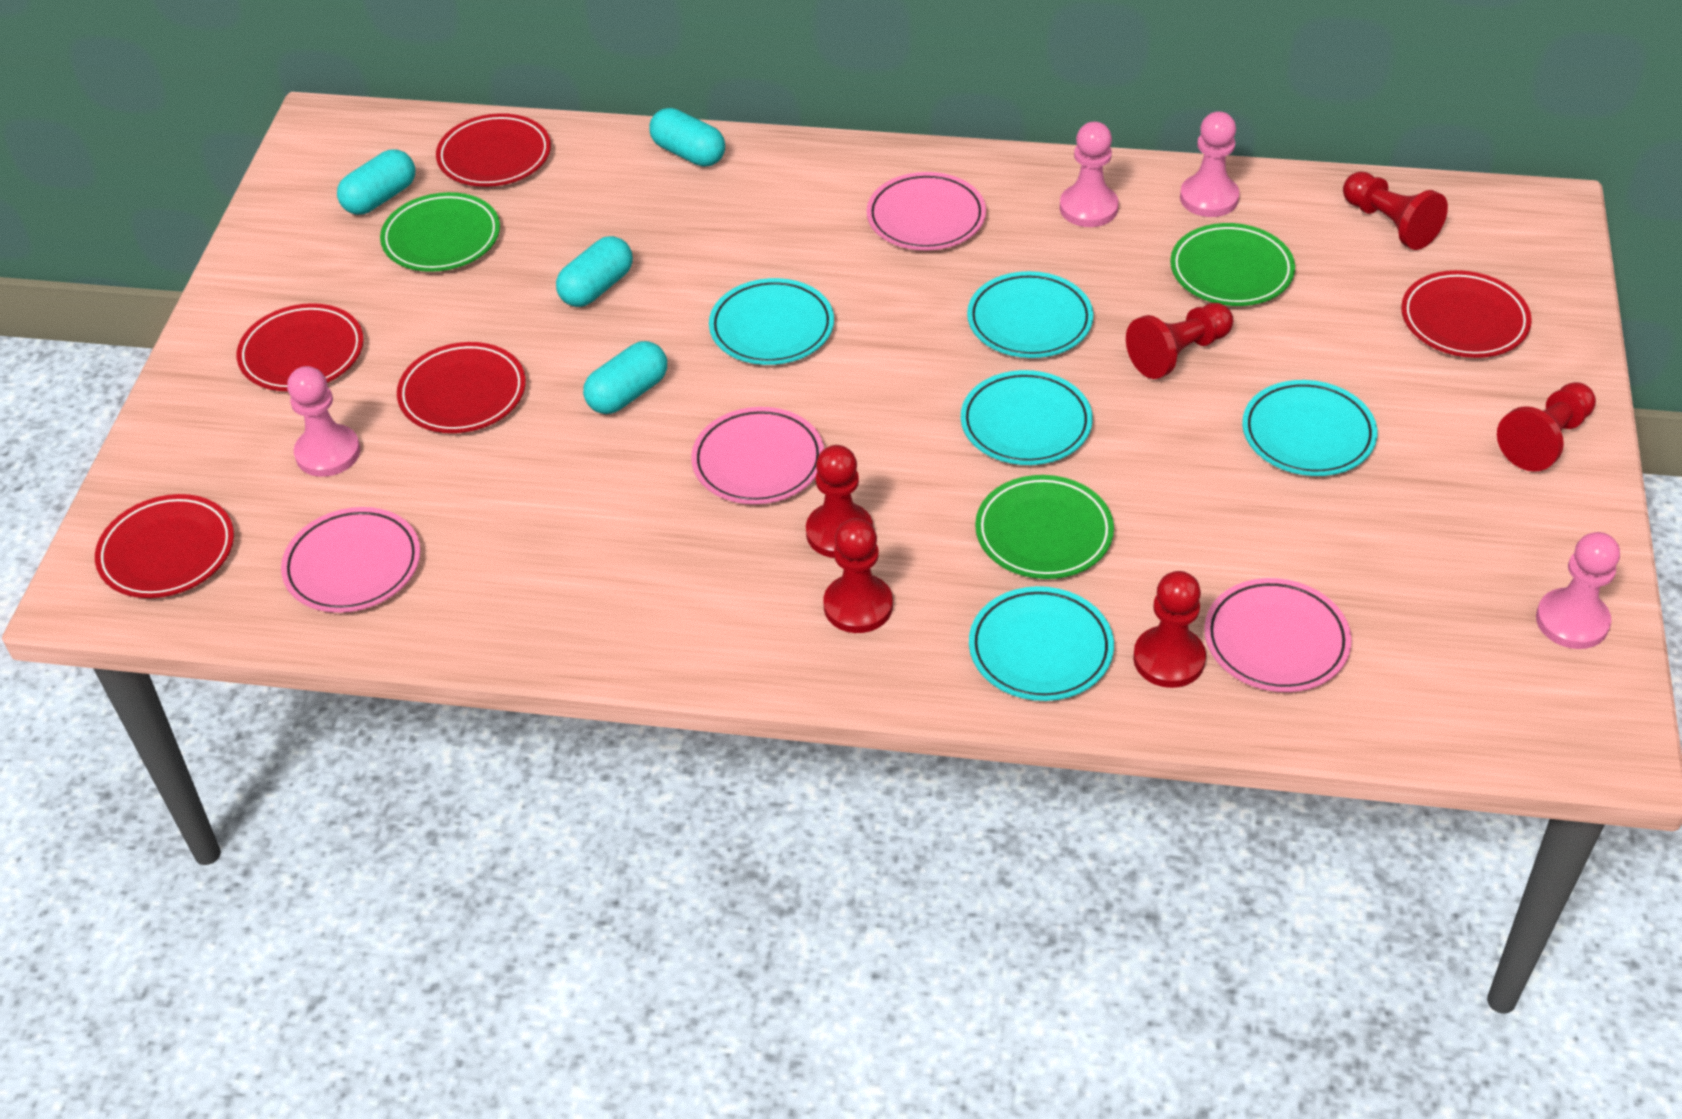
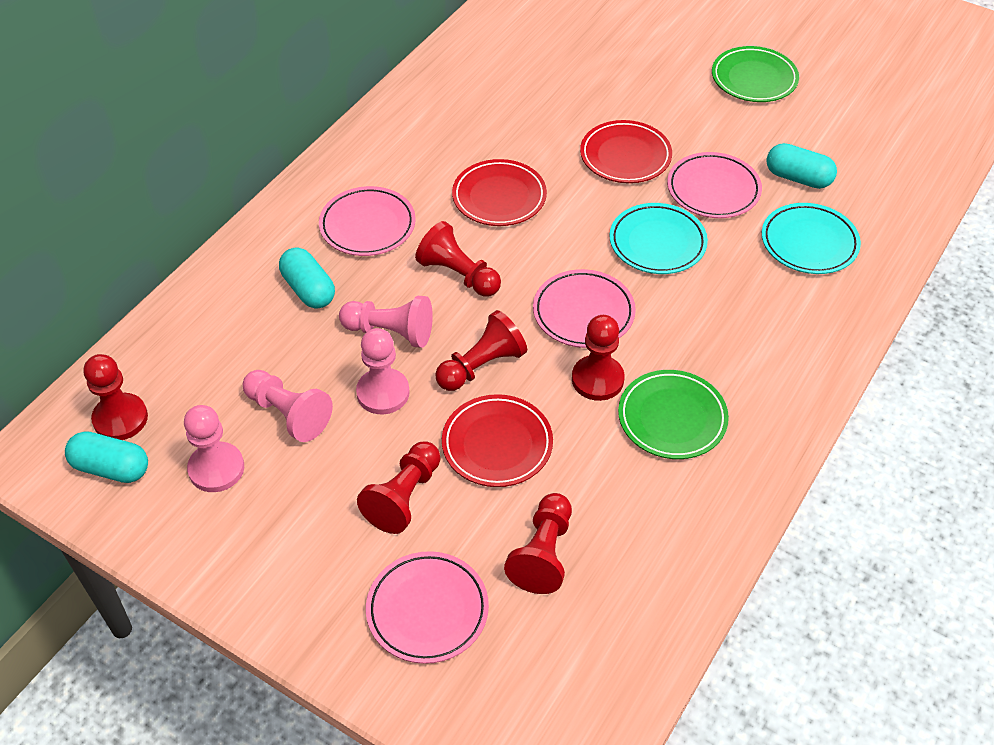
green plate: [380,192,500,272] [975,475,1114,579] [1170,223,1295,306] = 3 -> [618,370,729,459] [712,46,799,102] = 2
red plate: [95,494,234,598] [237,303,364,391] [397,342,526,433] [436,113,551,187] [1401,270,1532,358] = 5 -> [442,394,553,487] [452,159,547,226] [580,120,672,183] = 3
turquoise capsule: [337,149,415,215] [556,236,633,307] [583,341,667,414] [649,108,725,167] = 4 -> [65,431,148,483] [279,247,335,309] [766,143,837,189] = 3
turquoise plate: [709,278,834,365] [961,370,1093,465] [967,271,1093,358] [969,586,1114,701] [1242,380,1377,476] = 5 -> [609,203,708,274] [762,203,861,274] = 2

